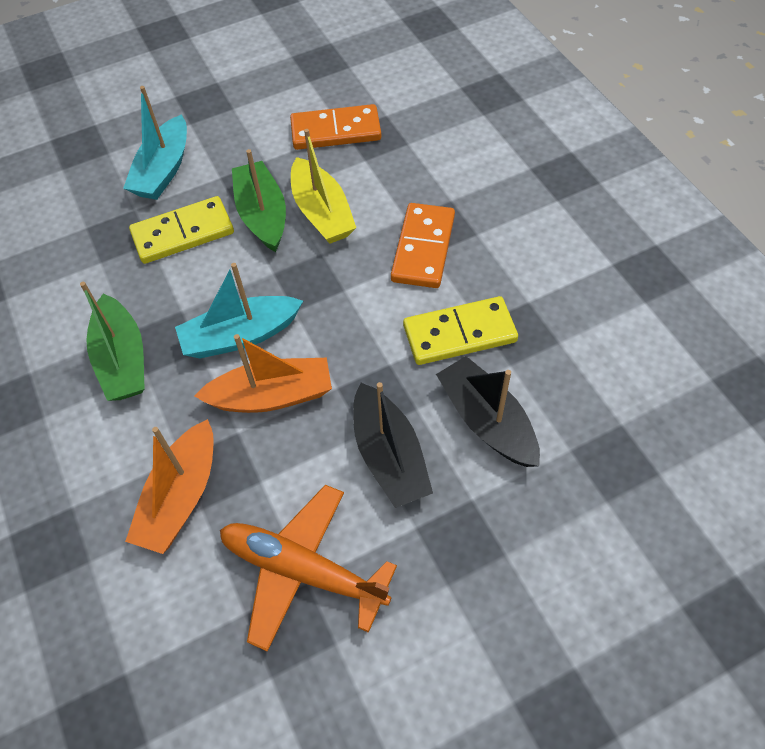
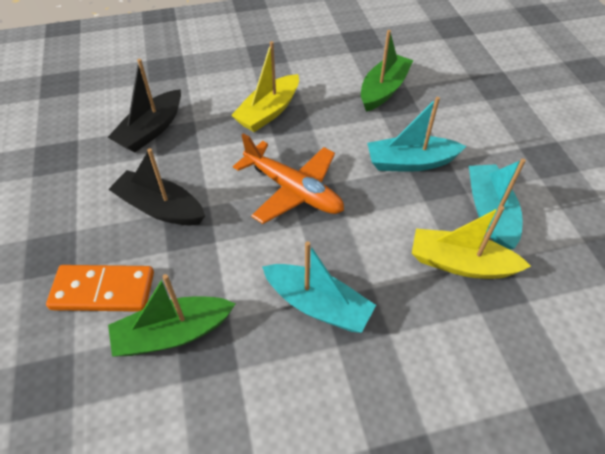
orange boat: [125,419,214,554] [195,334,332,413] = 2 -> none = 0
orange domino: [290,104,381,150] [391,203,455,288] = 2 -> [46,265,154,312] = 1
turquoise boat: [123,86,187,200] [175,263,303,359] = 2 -> [262,241,376,333] [367,97,467,172] [469,159,526,250] = 3
yellow boat: [291,129,356,244] = 1 -> [231,41,299,132] [412,206,531,279] = 2
yellow domino: [129,196,234,264] [403,296,518,365] = 2 -> none = 0

